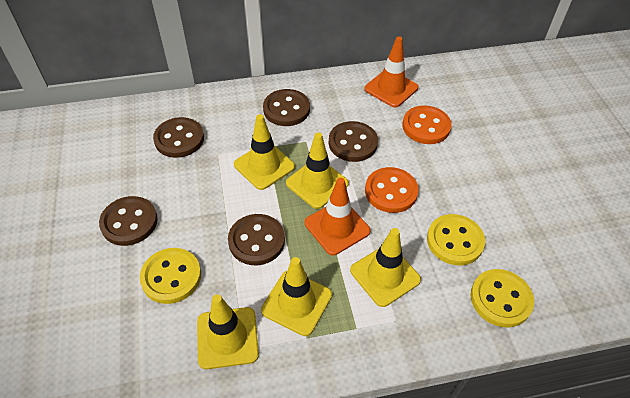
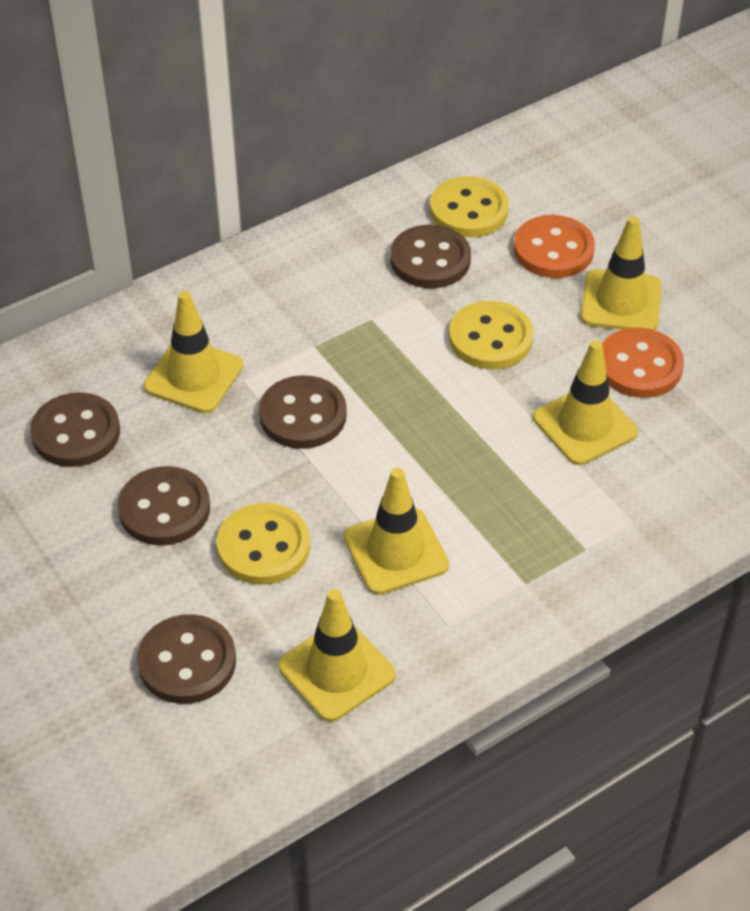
orange traffic cone: [305,178,370,255] [364,36,418,108] = 2 -> none = 0

